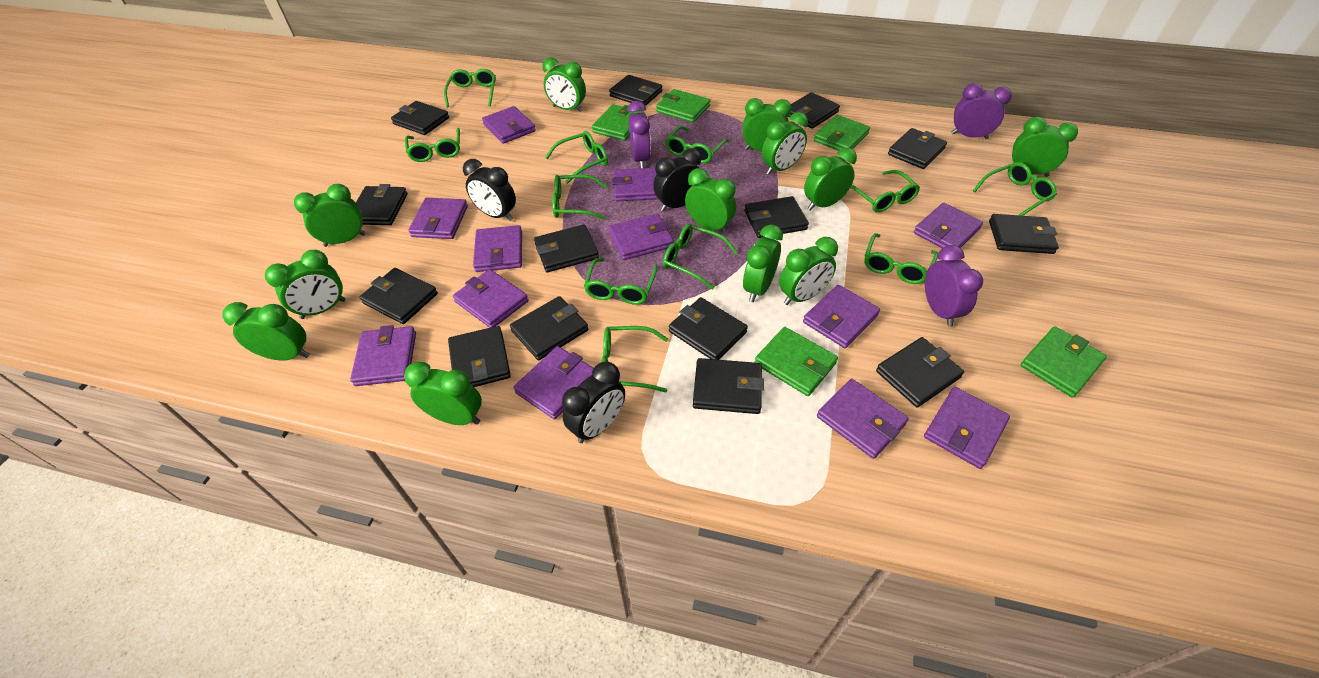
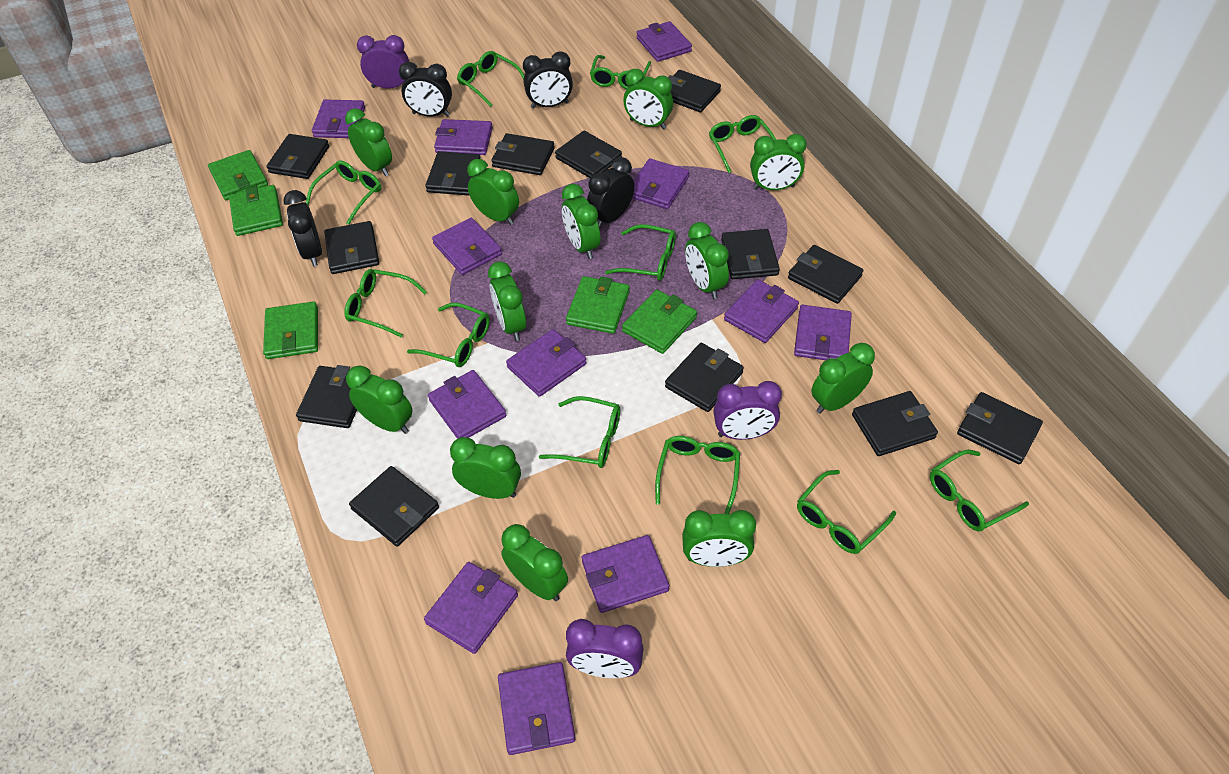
black clock: [463,159,516,221] [562,362,625,443] [653,148,701,212] = 3 -> [283,190,322,266] [399,62,452,117] [523,51,573,108] [587,157,634,228] = 4
black wallet: [356,184,408,225] [359,268,438,324] [391,101,449,135] [448,326,511,387] [510,296,588,360] [534,224,599,272] [609,75,662,106] [669,297,748,360] [693,358,764,414] [744,196,809,238] [788,92,840,128] [876,337,964,408] [888,128,947,169] [989,214,1059,254] = 14 -> [266,134,329,179] [296,365,357,428] [324,221,379,274] [349,466,439,546] [425,151,480,196] [491,133,554,175] [555,131,622,178] [665,343,744,412] [668,70,721,112] [721,229,780,279] [788,245,864,304] [852,391,938,456] [957,392,1043,464] = 13

